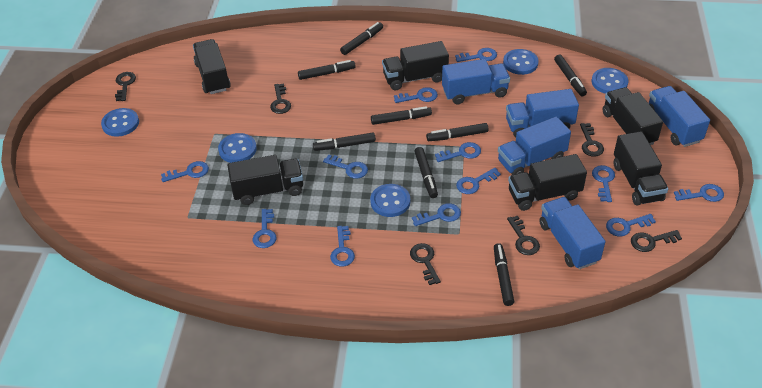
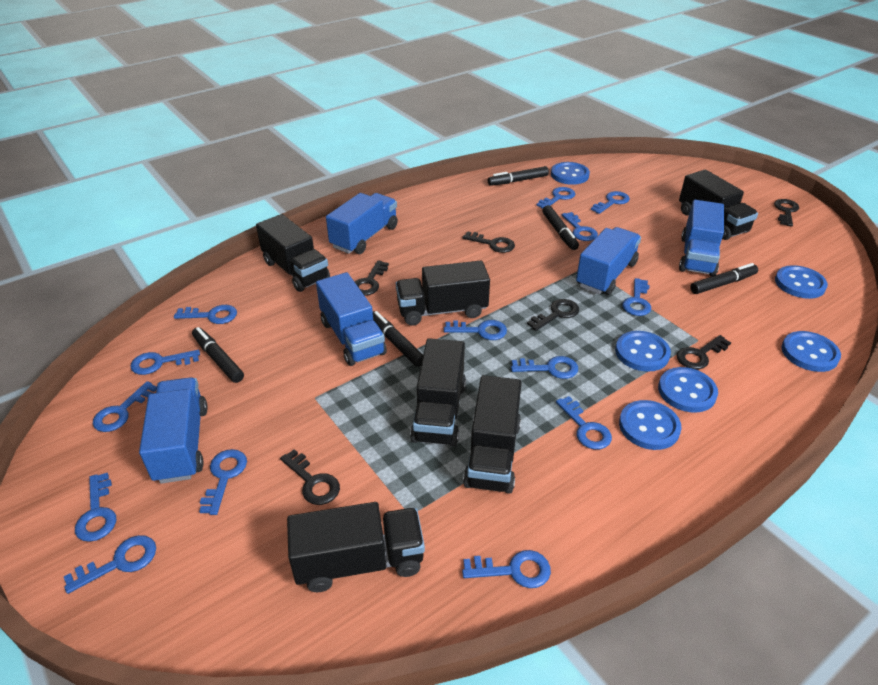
black marker: [298,60,356,80] [313,133,376,151] [340,22,383,55] [371,106,432,125] [414,147,438,198] [426,123,489,141] [494,243,514,306] [554,55,587,96] = 8 -> [192,327,244,383] [373,311,423,367] [488,166,549,186] [542,205,579,250] [690,263,758,294] = 5
blue button: [101,108,139,137] [218,133,257,163] [370,184,410,217] [503,49,538,75] [592,68,628,94] = 5 -> [551,162,590,185] [615,331,671,372] [619,400,681,450] [658,367,718,412] [775,265,828,299] [781,331,841,372] = 6
blue key: [161,161,209,182] [253,209,276,248] [323,154,368,179] [330,226,355,267] [394,87,438,103] [412,203,461,226] [435,142,481,162] [455,48,497,62] [456,168,501,194] [592,165,615,202] [606,214,656,237] [674,184,724,202] = 12 -> [64,535,156,594] [75,473,116,542] [93,381,157,432] [130,350,200,375] [174,305,237,324] [199,449,247,515] [444,320,507,340] [462,550,551,588] [511,356,578,379] [536,187,575,209] [556,396,612,450] [562,212,598,241] [591,191,630,214] [622,278,651,316] = 14

